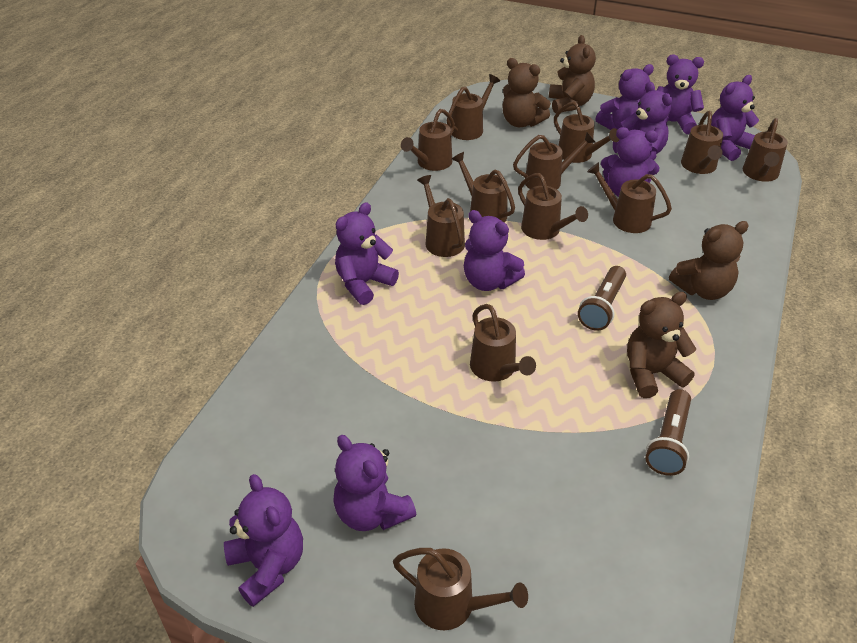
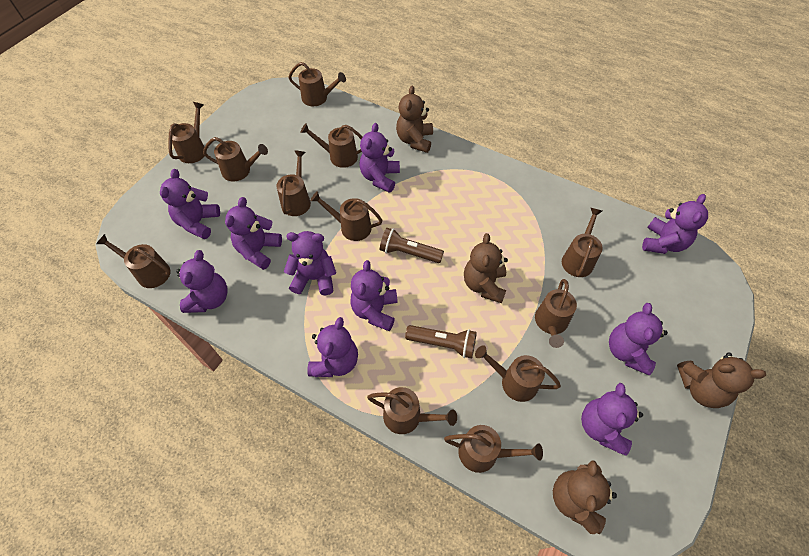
purple teddy bear: [224,474,303,607] [333,435,416,531] [335,202,399,305] [464,210,525,291] [595,64,654,131] [601,127,660,197] [613,82,672,160] [657,54,704,134] [711,75,759,161] = 9 -> [160,169,220,239] [176,250,228,313] [225,197,282,270] [284,231,336,295] [307,317,358,377] [350,260,398,331] [359,123,400,193] [581,383,643,456] [609,303,668,375] [642,194,708,254] = 10

